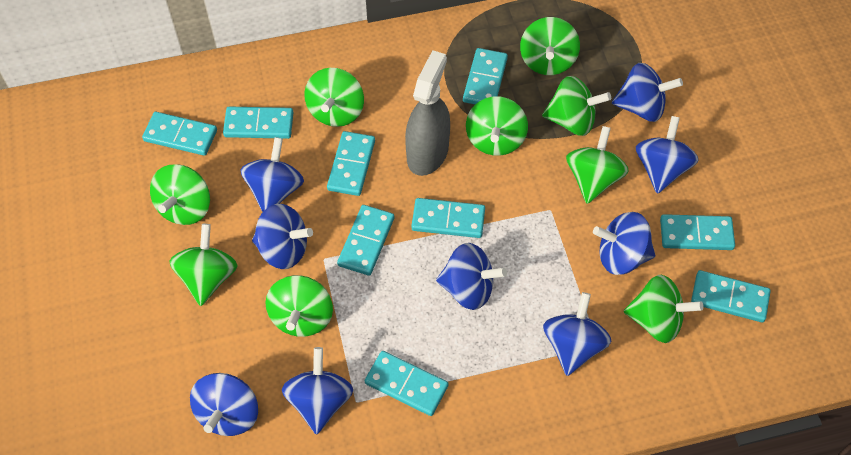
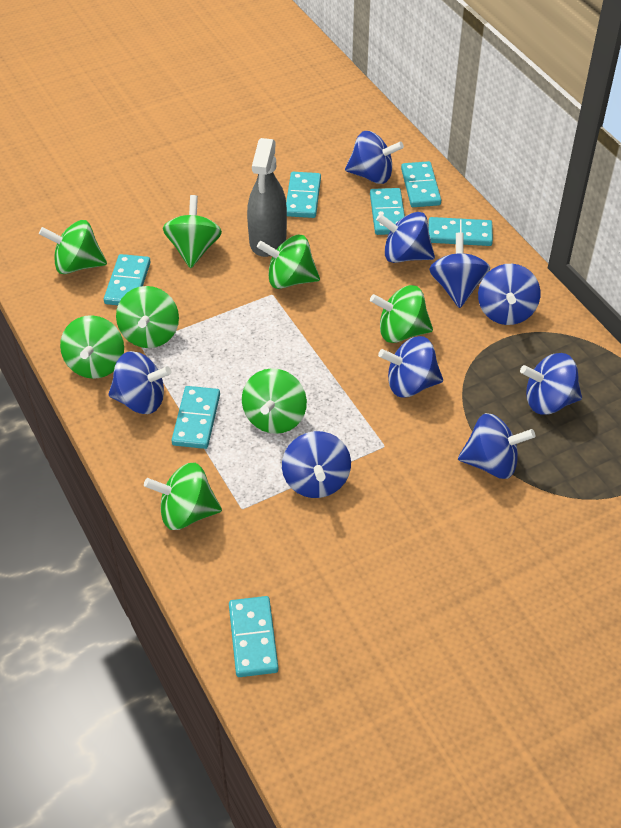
green spinning top: [150,164,210,225] [169,224,238,306] [265,275,333,337] [304,68,364,127] [466,97,528,156] [520,17,580,75] [542,76,611,136] [566,126,629,204] [624,275,704,343] = 9 -> [39,220,107,274] [60,315,124,379] [116,286,179,348] [144,463,222,530] [163,195,222,268] [242,368,307,434] [257,235,320,289] [370,285,433,343] = 8
turquoise domino: [142,112,217,156] [223,107,293,139] [327,131,375,196] [337,205,394,276] [365,351,449,416] [411,198,485,238] [463,48,508,104] [660,214,735,250] [691,270,771,322] = 9 -> [104,254,151,305] [172,386,220,449] [229,596,278,677] [286,172,321,218] [370,188,405,235] [401,161,441,207] [428,217,493,246] = 7

